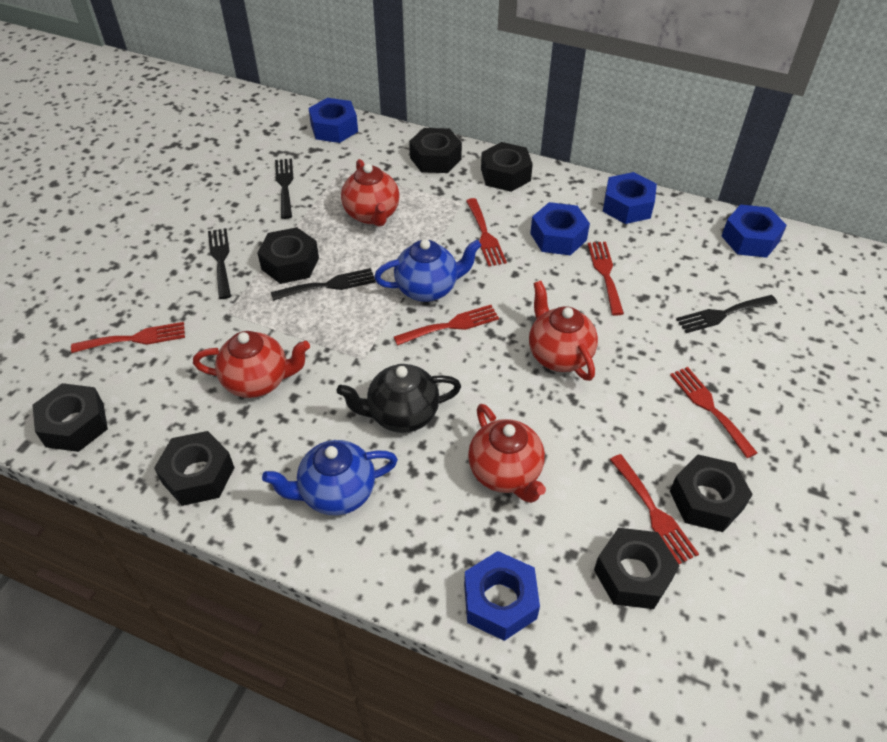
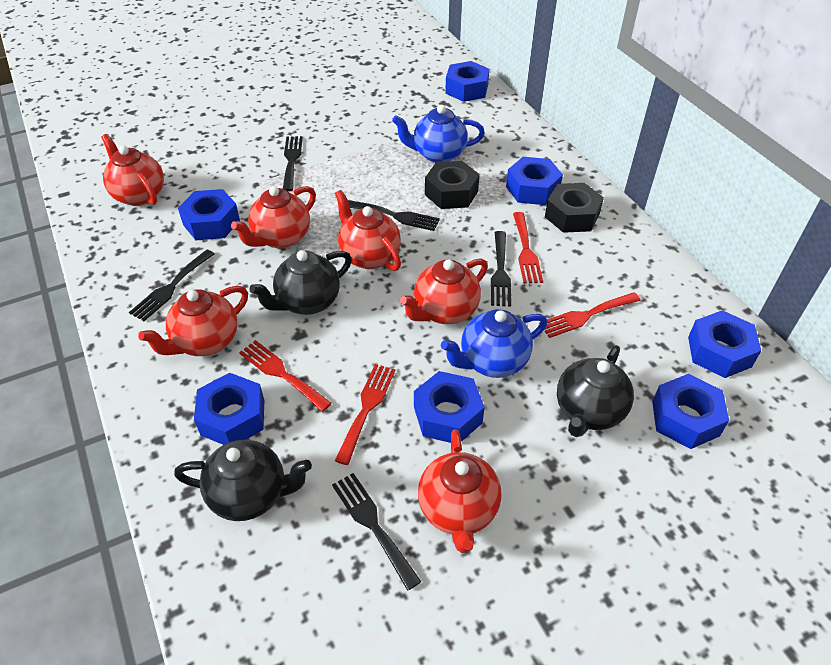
black fork: [208,228,231,299] [271,268,376,301] [275,158,293,219] [676,295,777,333] = 4 -> [129,250,214,321] [283,136,303,192] [332,473,421,591] [348,200,440,231] [491,231,511,307] = 5
black nut: [32,383,108,452] [154,431,235,506] [257,227,319,284] [409,128,462,173] [481,142,533,192] [594,528,680,609] [670,455,753,532] = 7 -> [425,161,480,209] [545,183,604,233] = 2
black teapot: [336,364,461,433] = 1 -> [174,440,312,521] [249,250,352,315] [557,345,634,437] = 3
blue nut: [308,98,358,143] [464,551,540,641] [530,202,590,256] [603,172,657,224] [722,205,787,258] = 5 -> [178,189,240,240] [194,373,264,445] [414,371,485,443] [445,61,489,102] [506,157,563,205] [652,374,729,449] [688,310,761,378] = 7
red fork: [71,322,185,353] [394,305,499,346] [466,198,507,266] [588,242,624,316] [610,454,699,564] [670,367,757,458] = 6 -> [239,340,332,412] [335,364,396,465] [513,212,543,284] [539,292,641,338] = 4
red teapot: [193,331,310,398] [341,159,400,227] [468,404,546,503] [529,281,598,381] = 4 -> [101,134,164,206] [138,285,248,356] [231,186,316,249] [335,190,401,271] [400,258,488,324] [418,429,501,553] = 6

